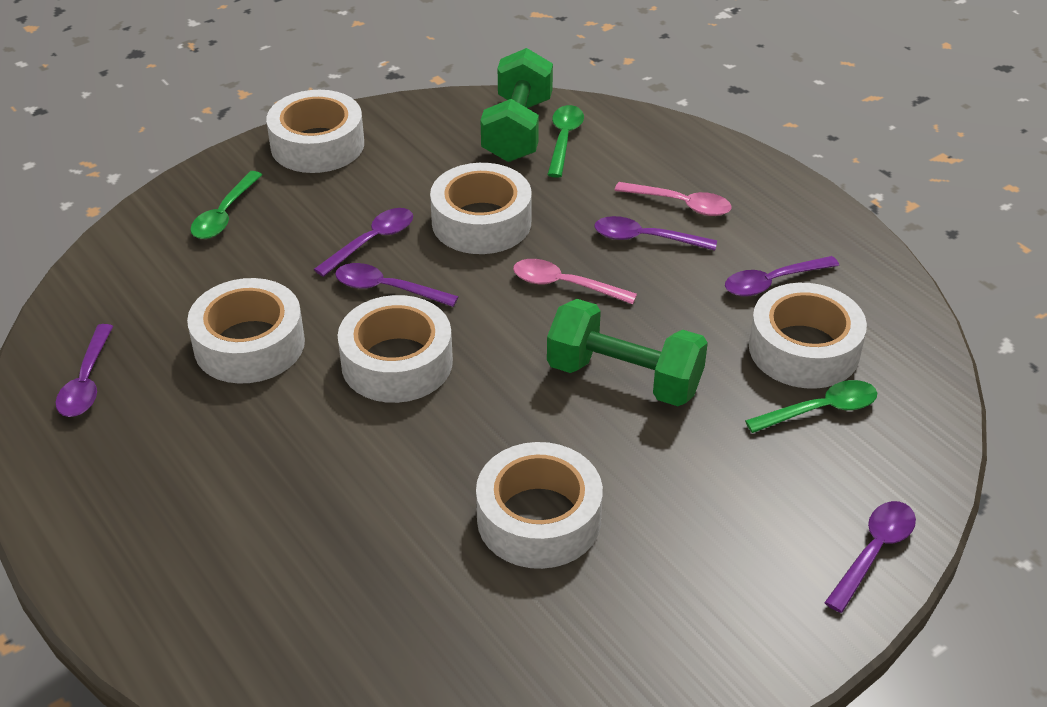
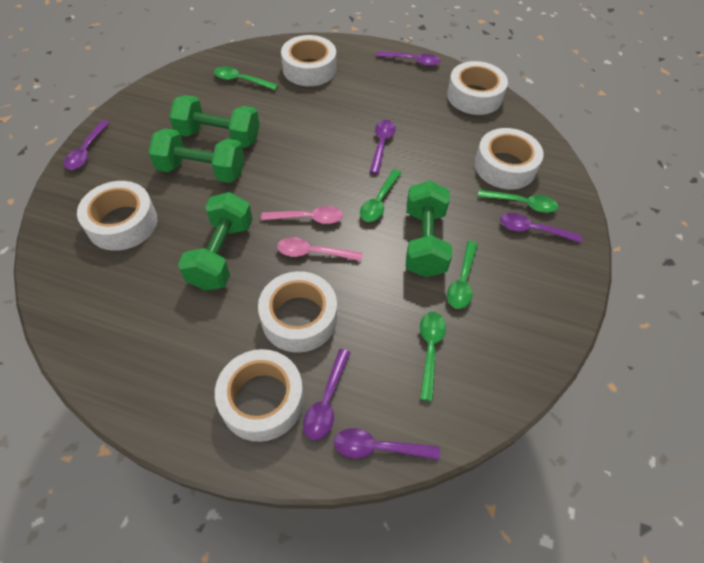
green dumbbell: [481,48,553,162] [547,299,708,406] = 2 -> [148,128,244,183] [169,95,260,148] [178,192,253,290] [406,180,452,277] = 4
green spoon: [190,171,262,239] [547,105,584,178] [745,380,877,433] = 3 -> [214,67,278,90] [360,169,402,222] [420,312,446,401] [447,241,478,309] [478,190,558,213] = 5

